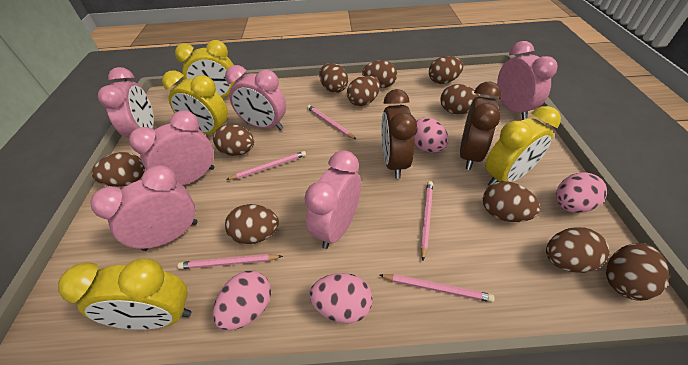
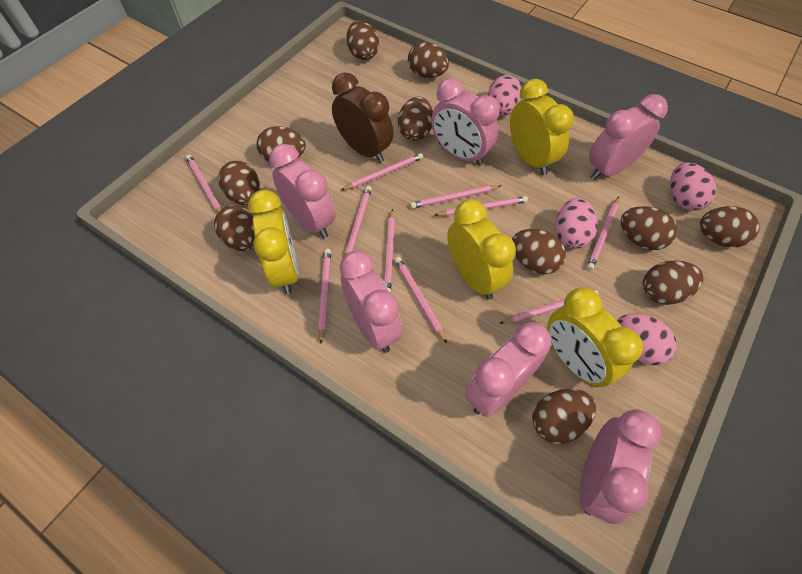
brown clock: [381,89,417,179] [460,81,501,170] = 2 -> [332,72,393,163] = 1
pink pencil: [178,254,283,269] [226,151,306,180] [307,105,356,139] [379,274,495,302] [420,181,433,260] = 5 -> [186,154,222,213] [318,249,331,343] [341,153,423,190] [345,186,372,255] [384,209,395,293] [395,257,447,343] [410,185,501,209] [435,196,528,216] [499,290,599,324] [587,197,619,270] = 10

